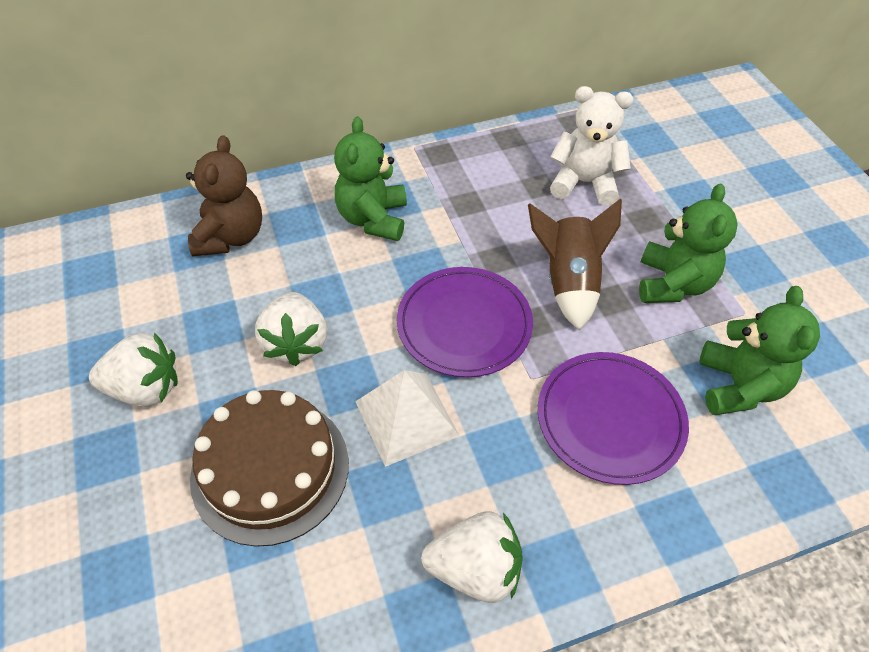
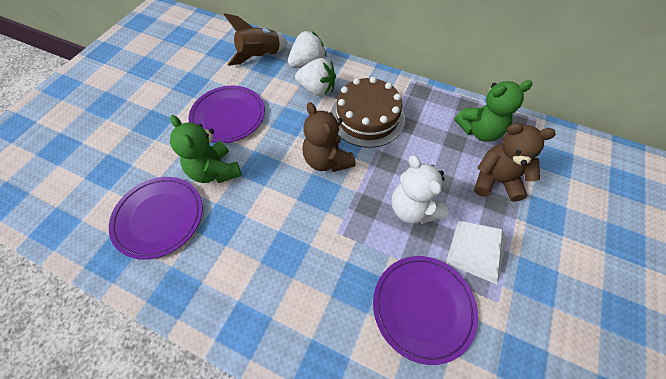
brown teddy bear: [186,135,262,256] = 1 -> [302,102,356,172] [474,123,556,202] = 2
green teddy bear: [334,117,407,241] [639,183,738,303] [699,286,820,415] = 3 -> [170,115,242,183] [454,80,533,142] = 2
purple plate: [397,267,533,377] [538,352,689,485] = 2 -> [109,177,203,260] [189,86,265,143] [373,256,478,365] = 3
white strawberry: [89,332,178,407] [255,292,327,366] [421,511,523,603] = 3 -> [288,31,327,68] [295,58,336,96] = 2

